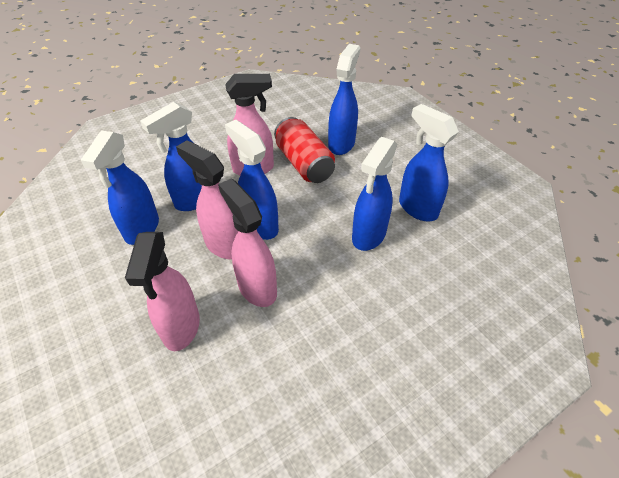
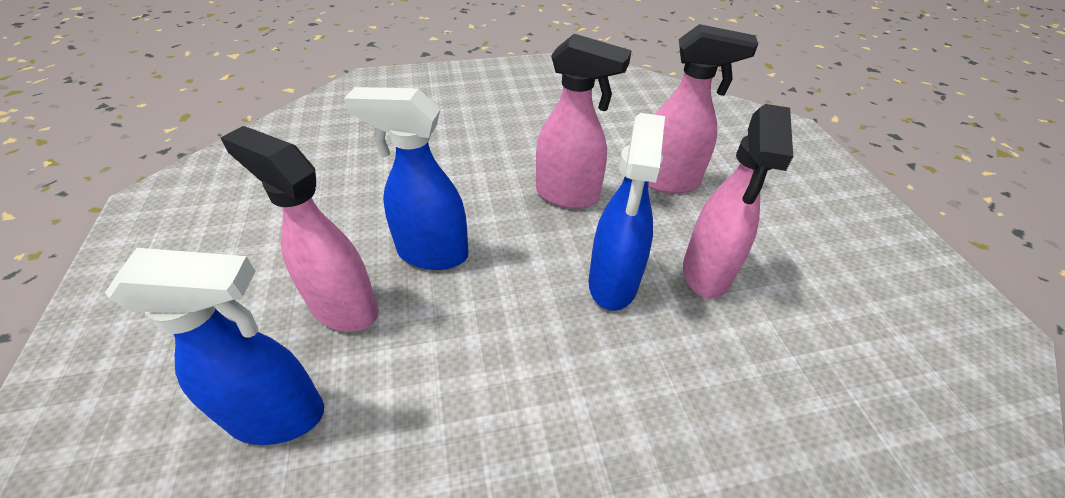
blue spray bottle: [81,130,159,245] [140,102,202,211] [225,120,279,240] [328,44,360,155] [352,137,397,251] [399,104,459,221] = 6 -> [105,248,324,445] [344,87,469,270] [589,113,665,311] = 3
red can: [274,117,335,183] = 1 -> none = 0

